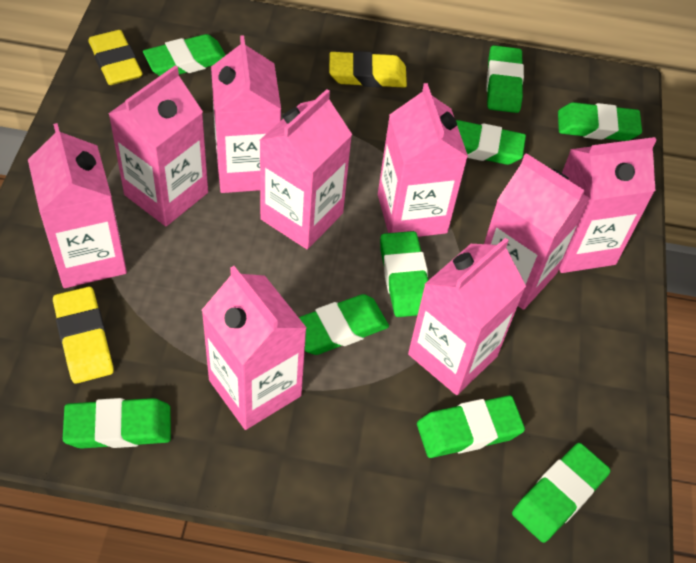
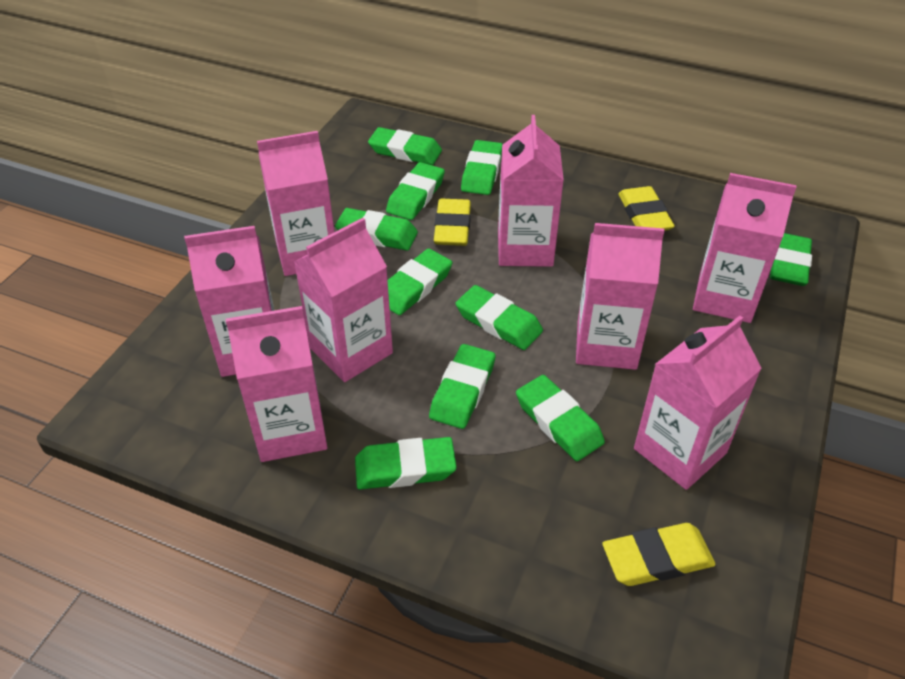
green eraser: [63,398,171,448] [143,34,226,76] [299,294,389,355] [380,231,428,317] [417,395,525,458] [456,120,526,165] [486,45,524,113] [512,443,611,543] [558,102,642,141] = 9 -> [335,208,418,251] [355,437,457,490] [368,127,442,165] [386,162,445,220] [387,248,452,315] [429,344,496,429] [456,285,543,350] [461,140,503,195] [516,375,605,461] [770,233,812,286] = 10
pink carton: [28,123,127,288] [108,65,208,226] [201,266,307,430] [211,35,281,193] [260,89,352,249] [378,83,468,237] [408,237,526,395] [484,153,590,310] [559,137,657,273] = 9 -> [184,226,274,377] [226,306,327,462] [257,131,334,276] [294,218,393,382] [498,115,564,267] [576,223,664,370] [634,316,762,490] [693,173,797,323] = 8

